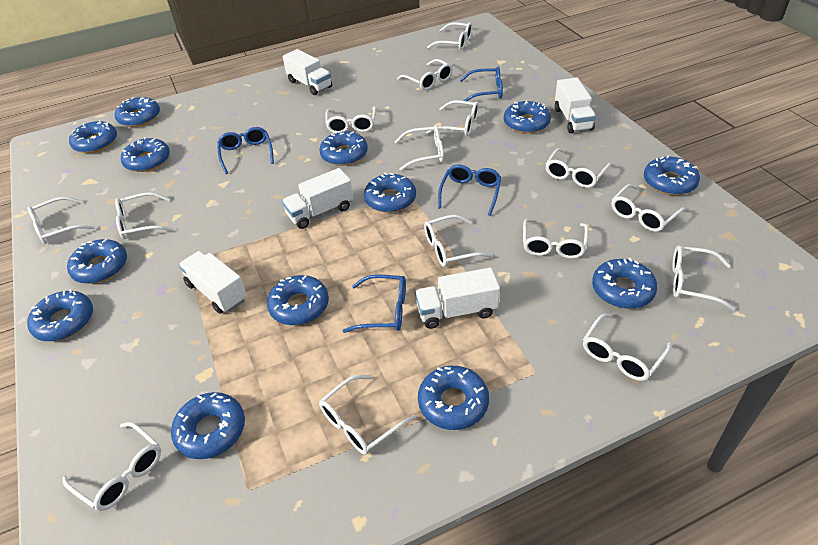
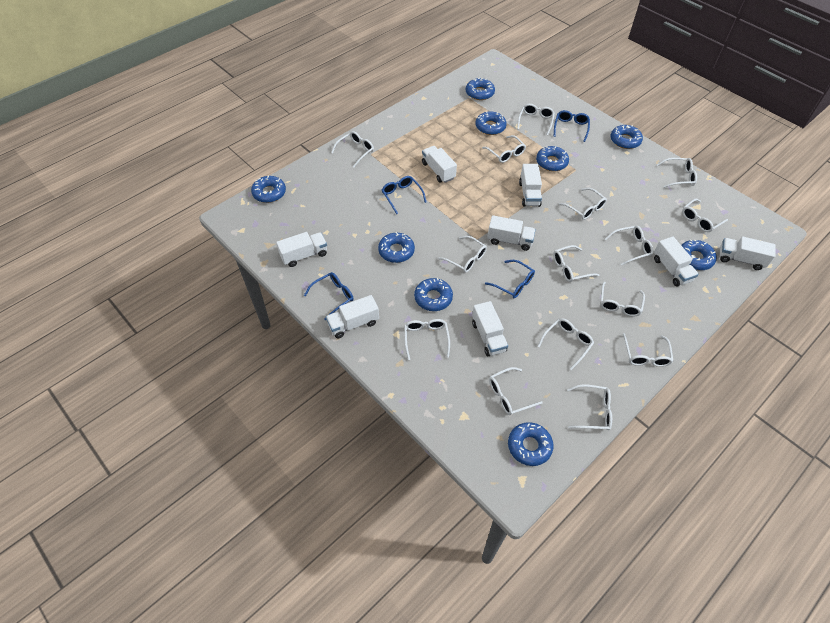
blue donut: [27,289,93,341] [67,239,127,284] [69,120,117,153] [115,97,160,127] [121,137,170,172] [171,392,245,459] [267,275,329,325] [319,131,368,166] [364,173,416,213] [418,366,489,430] [504,100,551,133] [592,258,658,309] [644,155,700,195] = 13 -> [251,176,286,203] [378,232,415,263] [414,278,453,311] [466,77,495,100] [475,111,507,135] [508,422,554,466] [536,146,569,171] [610,125,643,149] [681,240,717,270] = 9
white truck: [179,251,247,314] [282,168,354,229] [283,49,332,95] [415,268,500,329] [555,78,596,133] = 5 -> [276,232,327,267] [326,295,379,338] [422,146,457,183] [472,301,508,356] [487,215,536,251] [519,164,542,207] [654,236,699,286] [720,236,775,270] = 8

